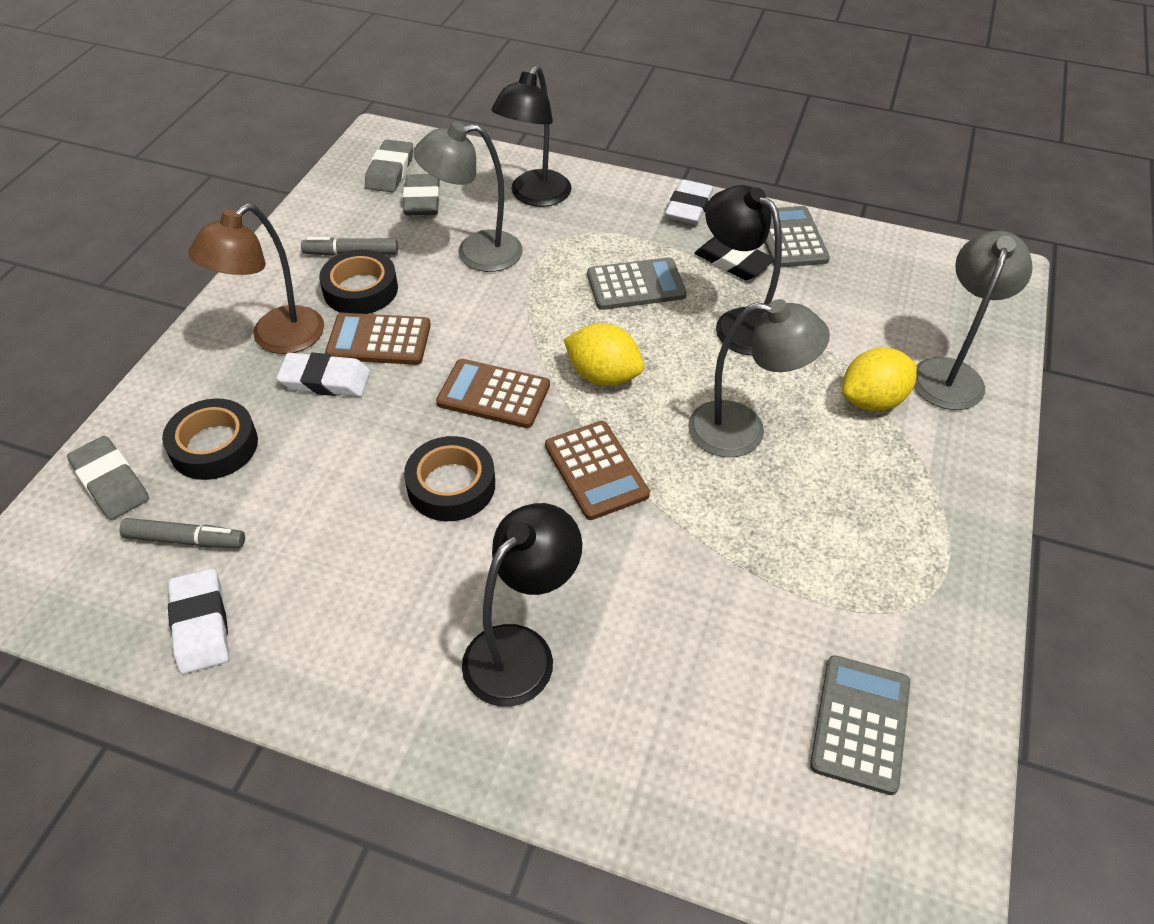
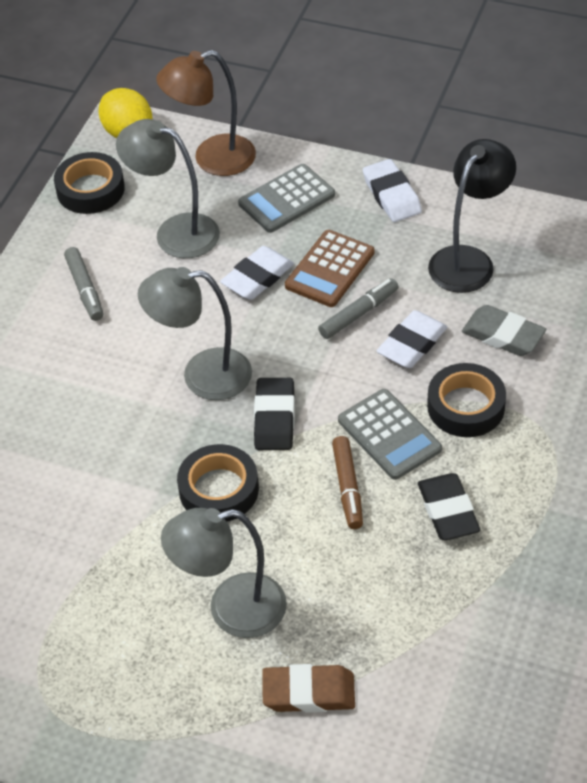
black eraser: [695,236,775,280] = 1 -> [254,378,295,450] [418,473,480,540] = 2
black lamp: [462,503,582,707] [491,65,571,207] [705,185,782,356] = 3 -> [428,139,516,293] = 1
brown calculator: [325,313,431,365] [436,359,550,428] [545,421,650,520] = 3 -> [285,230,375,307] = 1
brown eraser: none = 0 -> [262,664,355,713] = 1
brown marker: none = 0 -> [332,436,363,529] = 1
grey calculator: [587,257,687,310] [764,206,830,267] [810,655,910,795] = 3 -> [238,164,335,233] [338,389,442,480] = 2
grey eraser: [67,436,149,520] [365,139,413,192] [403,174,440,216] = 3 -> [462,305,546,356] = 1
yellow lemon: [564,323,644,386] [842,348,917,411] = 2 -> [99,88,152,138] = 1

